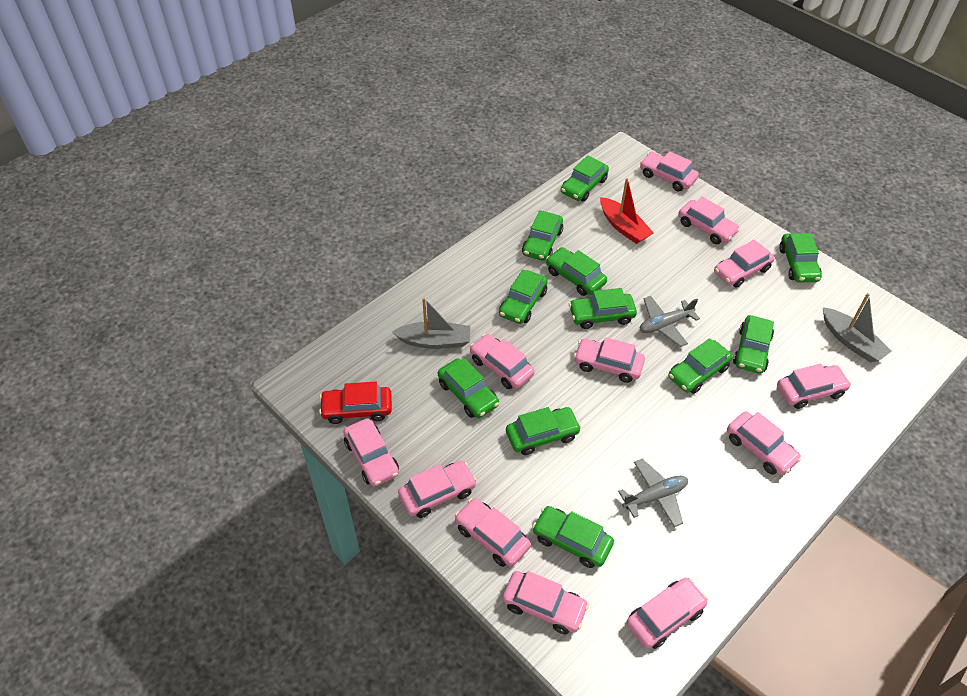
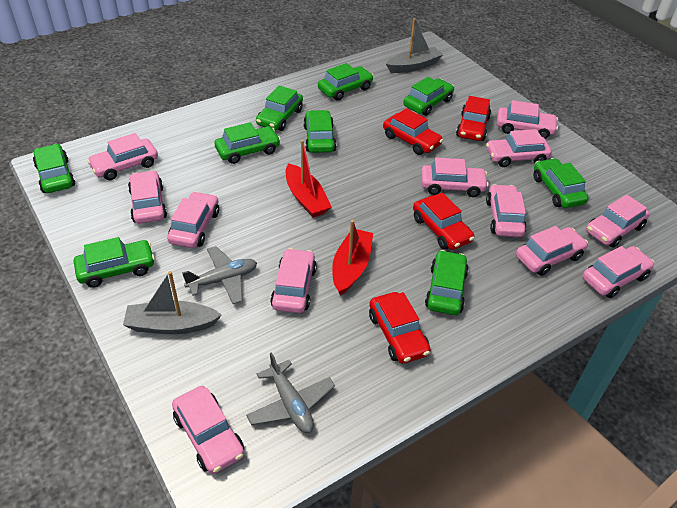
green car: [438,358,499,418] [499,269,548,324] [506,407,581,455] [522,210,563,261] [532,506,614,568] [546,247,607,296] [561,155,609,202] [569,288,637,329] [669,338,733,394] [733,315,774,374] [779,233,822,282] = 11 -> [33,144,75,193] [74,237,155,288] [214,122,281,164] [256,86,303,131] [303,110,336,153] [318,63,374,101] [403,77,454,116] [425,250,469,315] [533,158,589,208] = 9
red boat: [600,178,654,244] = 1 -> [286,140,332,218] [332,220,373,296] = 2
red car: [319,382,392,424] = 1 -> [369,292,431,364] [383,108,443,155] [413,193,474,250] [456,96,491,141] = 4

